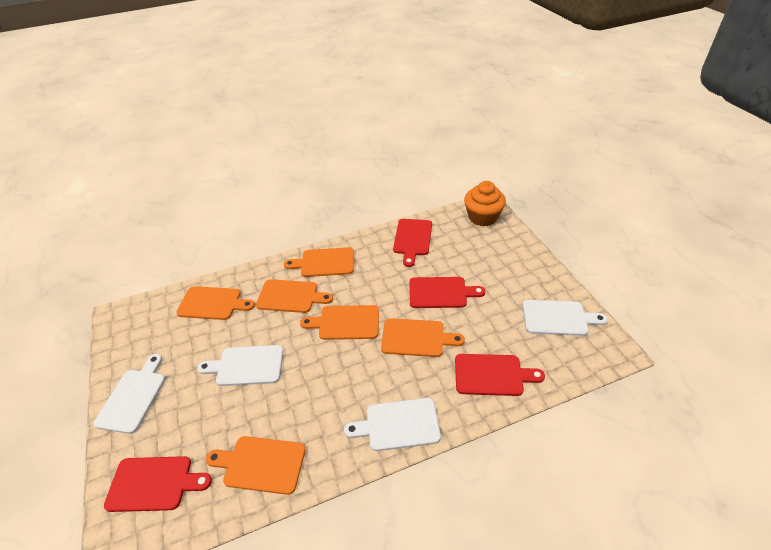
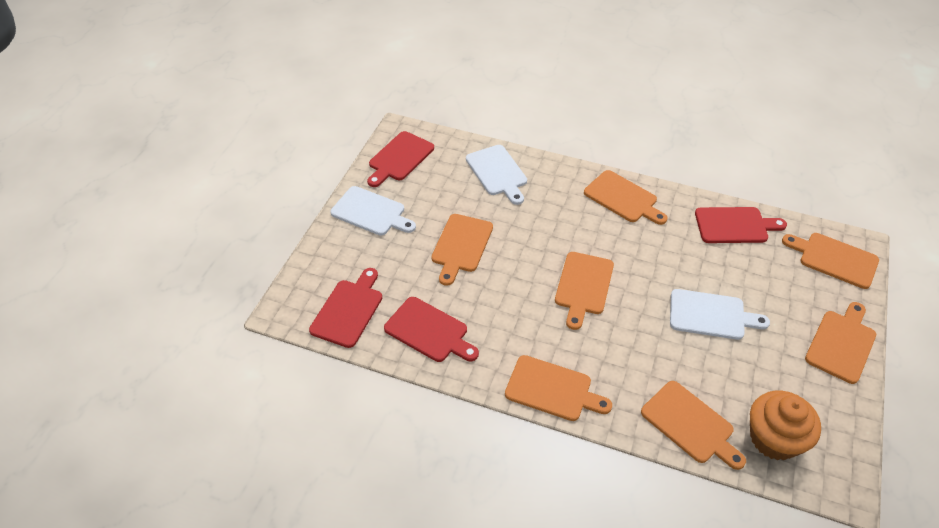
orange cutting board: [176,286,255,320] [206,436,306,495] [256,279,333,313] [284,247,354,277] [300,305,379,340] [381,318,465,357] = 6 -> [431,214,493,286] [505,355,612,421] [555,252,614,330] [584,170,667,225] [641,381,746,470] [782,233,879,289] [805,302,876,384] = 7
white cutting board: [93,354,165,434] [197,345,284,386] [344,398,441,451] [523,300,607,336] = 4 -> [330,186,416,236] [466,145,527,205] [670,289,770,340] = 3

